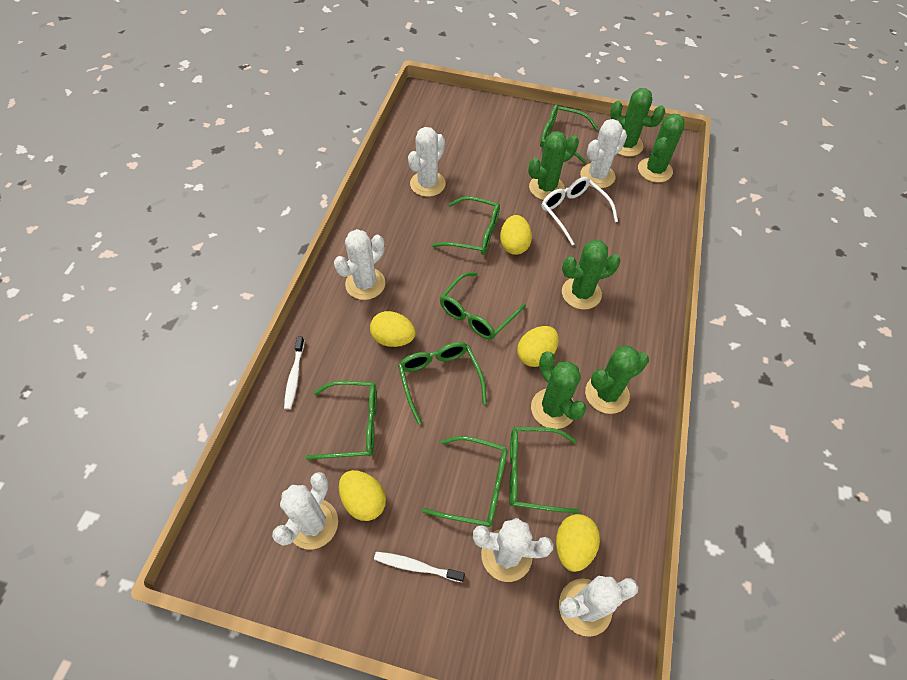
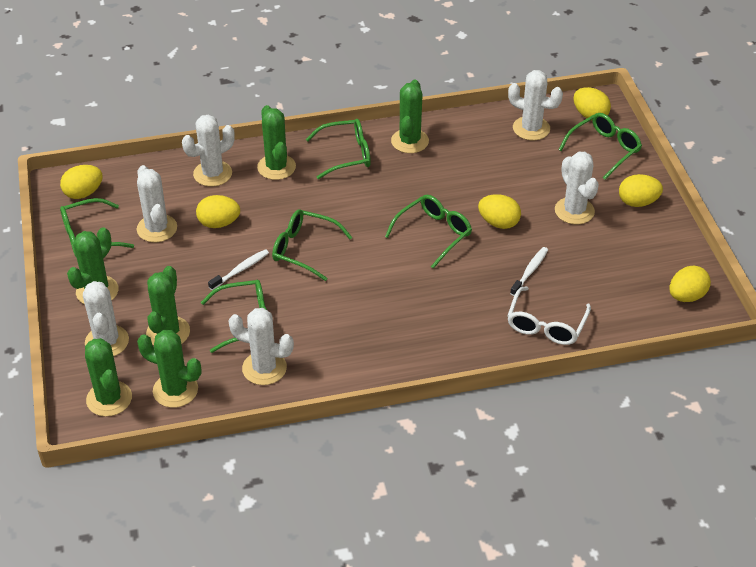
green glasses: [306,381,377,460] [398,342,487,425] [422,436,508,527] [432,196,500,255] [440,272,526,340] [509,427,580,514] [540,104,599,163] = 7 -> [60,198,134,257] [201,280,267,353] [272,209,352,281] [306,119,371,179] [385,195,472,269] [559,113,642,179] = 6
yellow egg: [339,470,386,521] [370,311,416,347] [500,215,532,255] [517,326,559,367] [556,514,600,572] = 5 -> [60,165,103,199] [196,195,240,228] [478,194,521,229] [573,87,611,118] [619,174,663,207] [669,266,711,302] = 6

